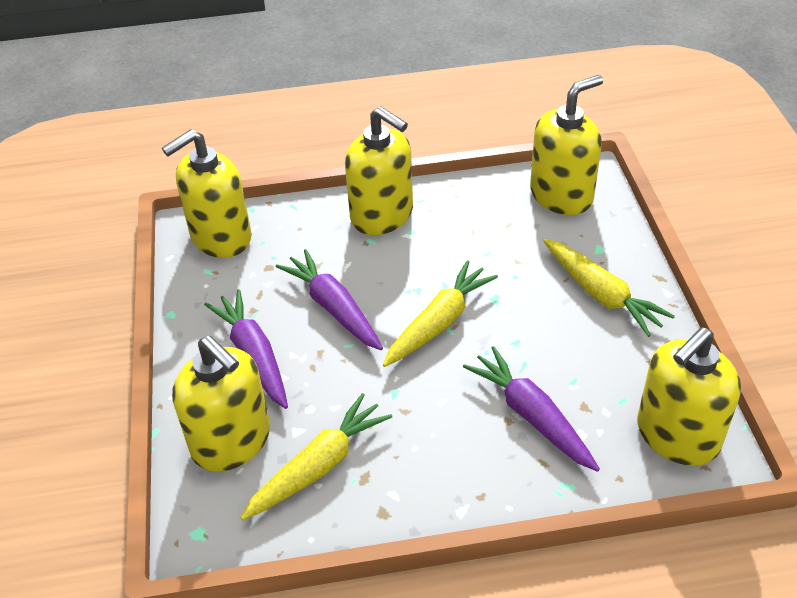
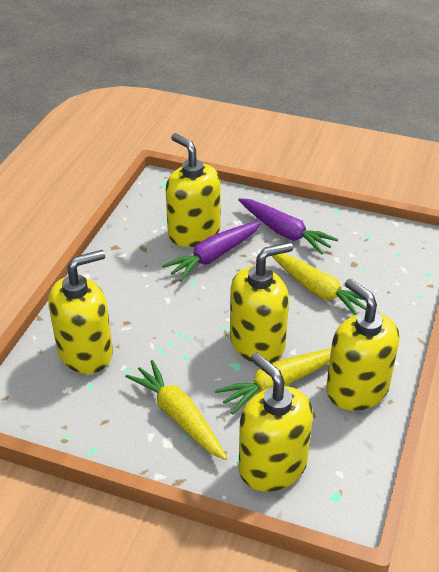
purple carrot: [204,289,288,409] [276,249,383,350] [463,346,600,472] = 3 -> [162,221,262,281] [238,198,338,254] = 2

